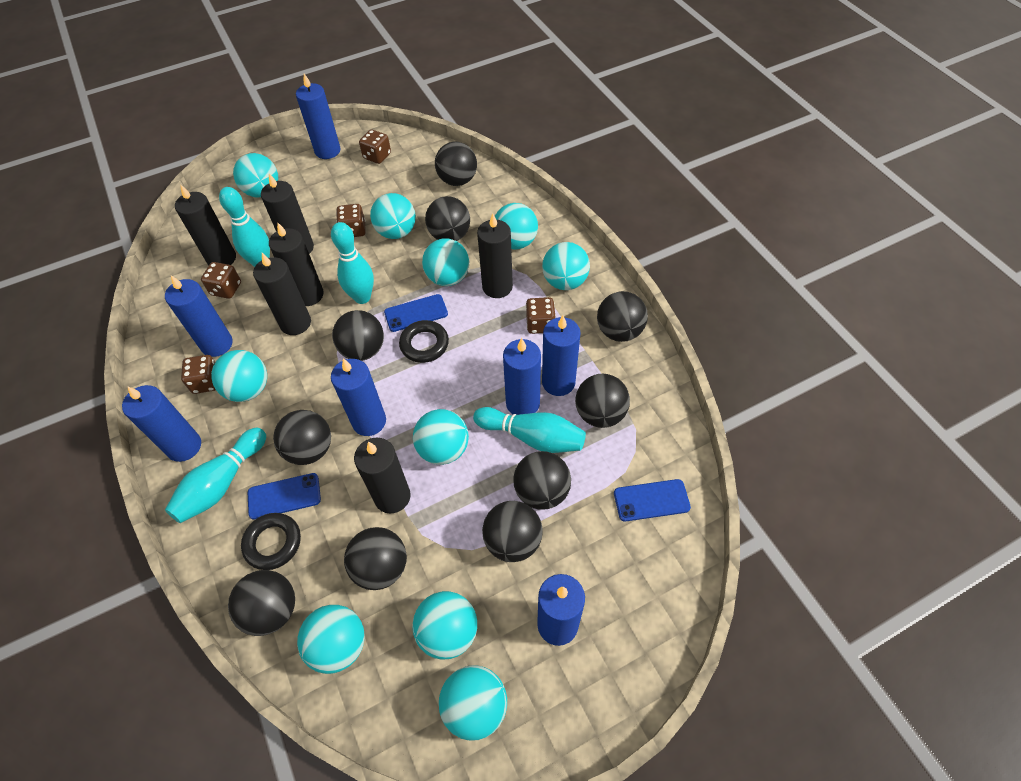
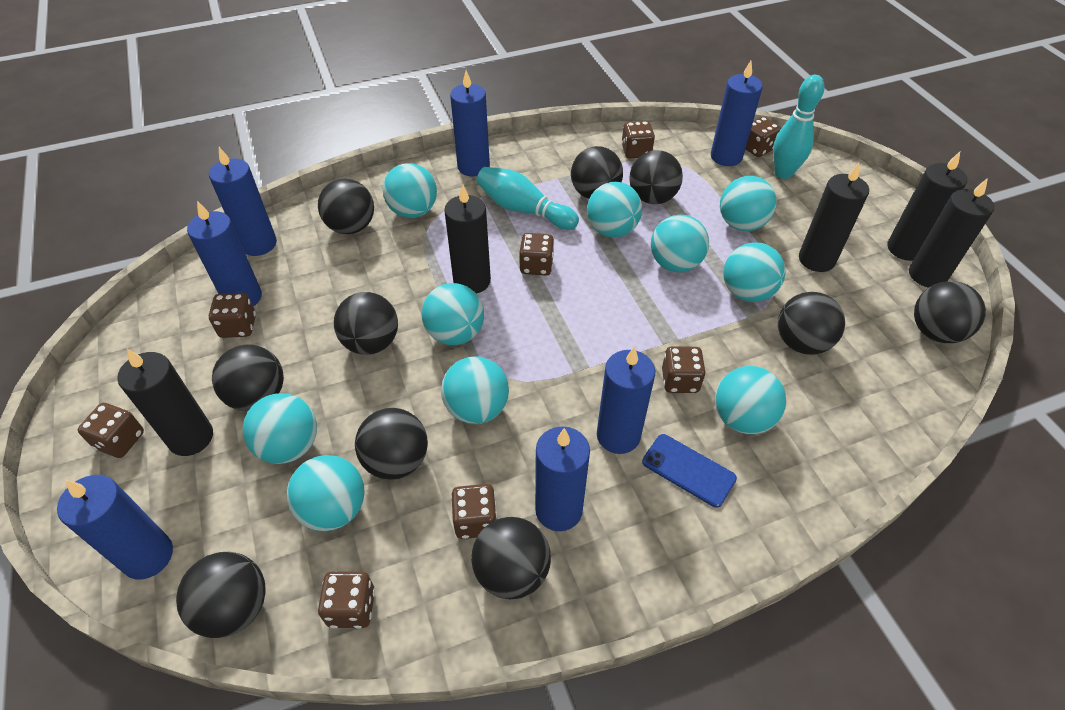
black candle: [175,184,236,265] [253,253,311,335] [261,174,314,254] [269,223,324,306] [354,438,411,513] [477,214,513,298] = 6 -> [117,349,213,456] [444,185,491,294] [799,163,869,272] [887,152,967,261] [909,178,994,288] = 5
black ring: [241,513,301,570] [399,320,449,363] = 2 -> none = 0
blue phone: [248,473,321,520] [384,294,448,332] [614,479,691,522] = 3 -> [642,434,737,508] = 1
brown dice: [181,355,216,394] [201,262,241,299] [336,204,366,237] [359,129,391,164] [526,297,556,334] = 5 -> [78,403,144,458] [209,293,256,338] [318,571,375,629] [451,484,497,539] [519,233,554,276] [621,121,655,159] [662,346,706,393] [746,116,781,157] = 8
turquoise bowling pin: [165,428,266,523] [219,187,270,267] [331,222,374,304] [473,407,586,453] = 4 -> [477,167,579,230] [773,75,825,179] = 2

